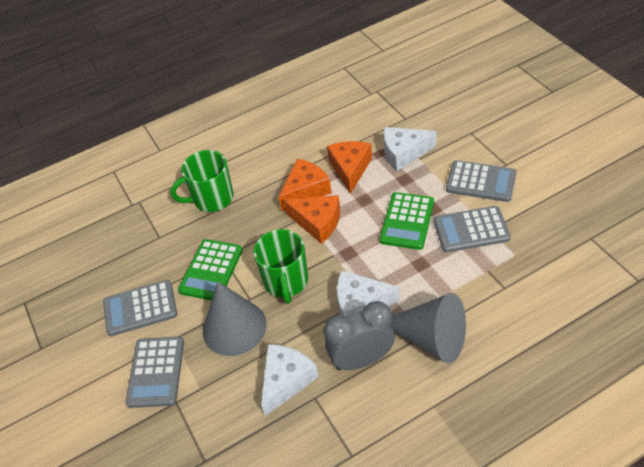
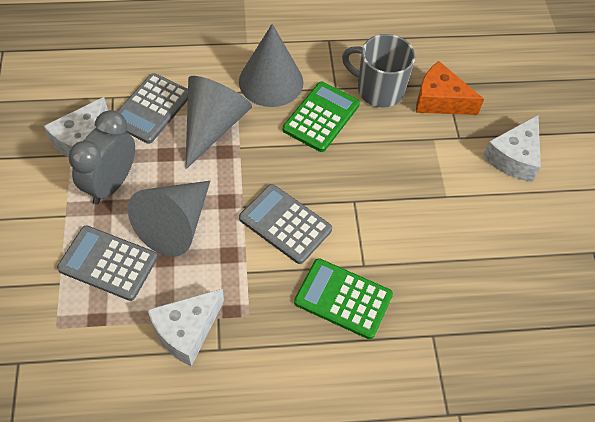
green mug: [170,150,234,212] [253,229,308,304] = 2 -> none = 0
grey calculator: [103,280,177,336] [126,337,184,408] [434,206,511,252] [446,160,517,202] = 4 -> [57,225,158,301] [117,73,188,144] [239,184,332,264] = 3
grey cone: [203,282,267,356] [390,293,466,364] = 2 -> [128,181,210,257] [185,76,252,169] [239,24,303,107] = 3
grey mug: none = 0 -> [342,34,415,108] = 1
orange cheese: [279,159,332,211] [283,195,340,244] [327,141,372,194] = 3 -> [416,61,484,115] = 1

